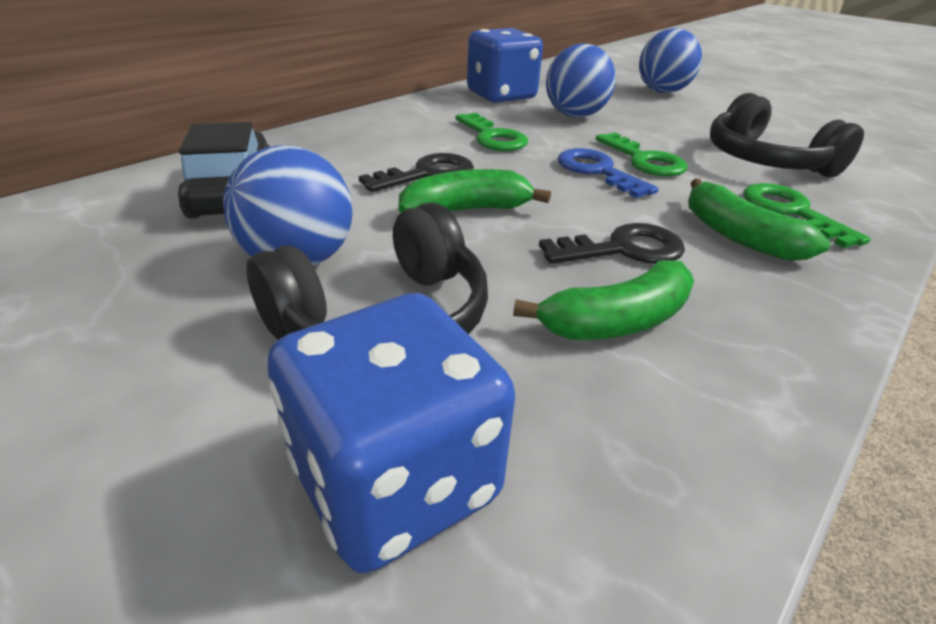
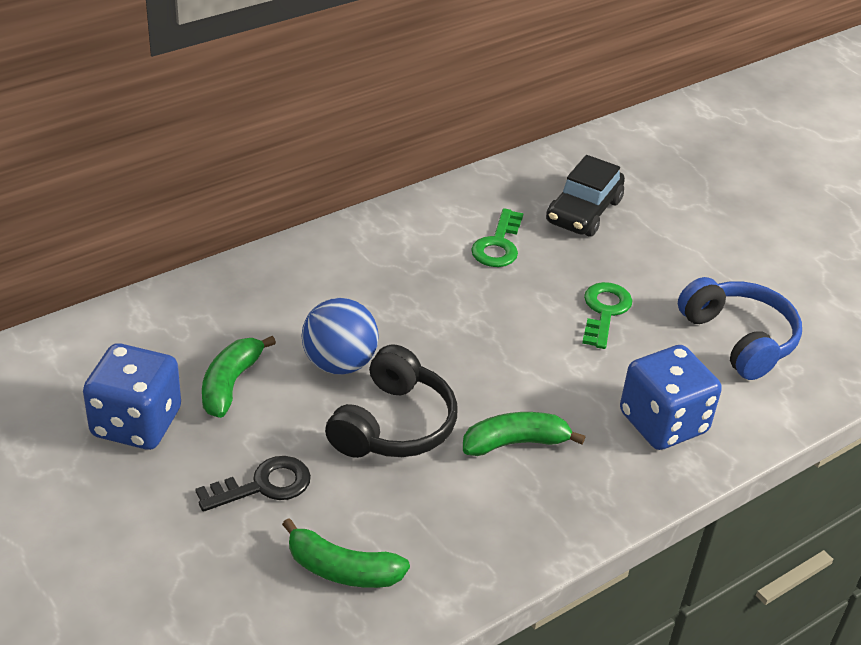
black headphones: [247,203,488,340] [710,93,864,177] = 2 -> [325,345,458,458] = 1
black key: [359,153,474,192] [539,223,685,264] = 2 -> [195,456,311,512] = 1
blue ball: [223,145,352,266] [546,43,616,118] [639,28,702,93] = 3 -> [301,298,379,375] = 1
blue headphones: none = 0 -> [678,277,802,380] = 1
blue key: [558,148,659,198] = 1 -> none = 0
green key: [455,113,528,151] [596,132,688,176] [743,183,871,248] = 3 -> [471,208,523,267] [582,282,632,349] = 2

